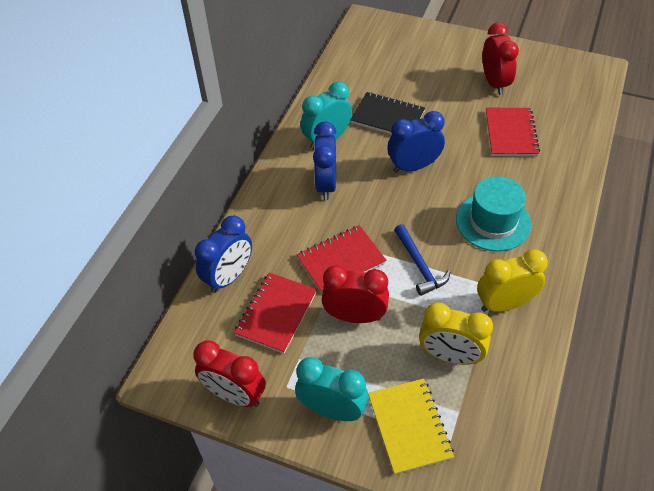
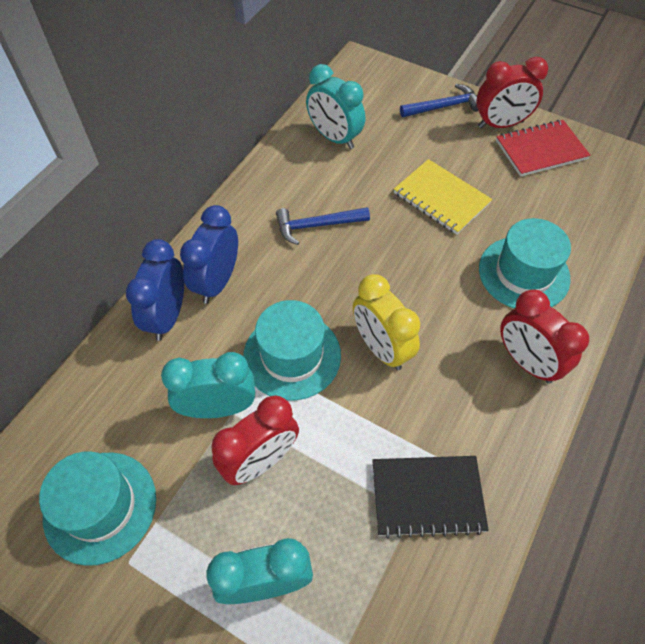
blue clock: [195,215,252,293] [313,122,336,200] [388,111,445,173] = 3 -> [126,239,184,341] [180,205,238,304] = 2
blue hammer: [394,224,451,296] = 1 -> [276,207,370,245] [400,84,478,117] = 2
red notebook: [234,273,317,354] [296,225,386,293] [486,108,540,157] = 3 -> [496,120,591,177] = 1
turquoise clock: [295,357,369,421] [301,82,352,150] = 2 -> [161,352,255,418] [206,538,313,604] [306,64,365,149] = 3
turquoise hat: [456,176,531,251] = 1 -> [39,451,156,566] [243,300,341,401] [479,218,571,308] = 3
yellow clock: [419,302,493,365] [477,249,548,312] = 2 -> [353,274,420,370] = 1

